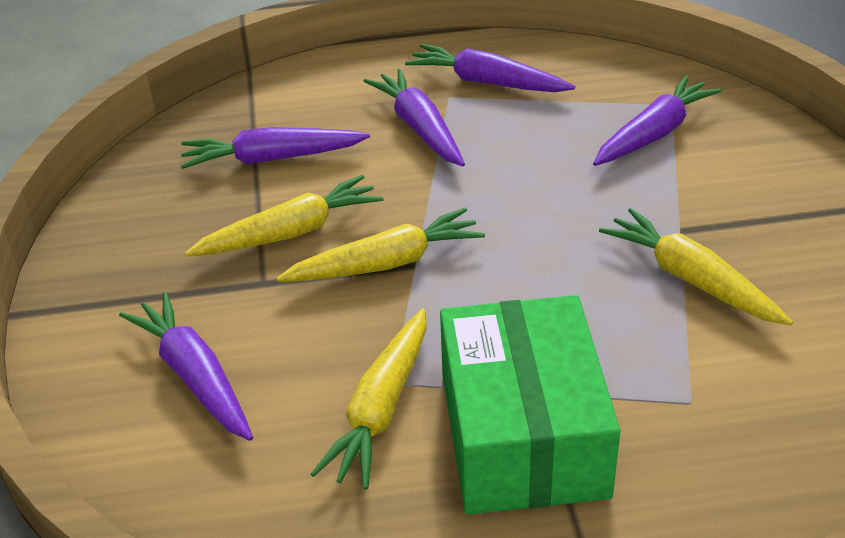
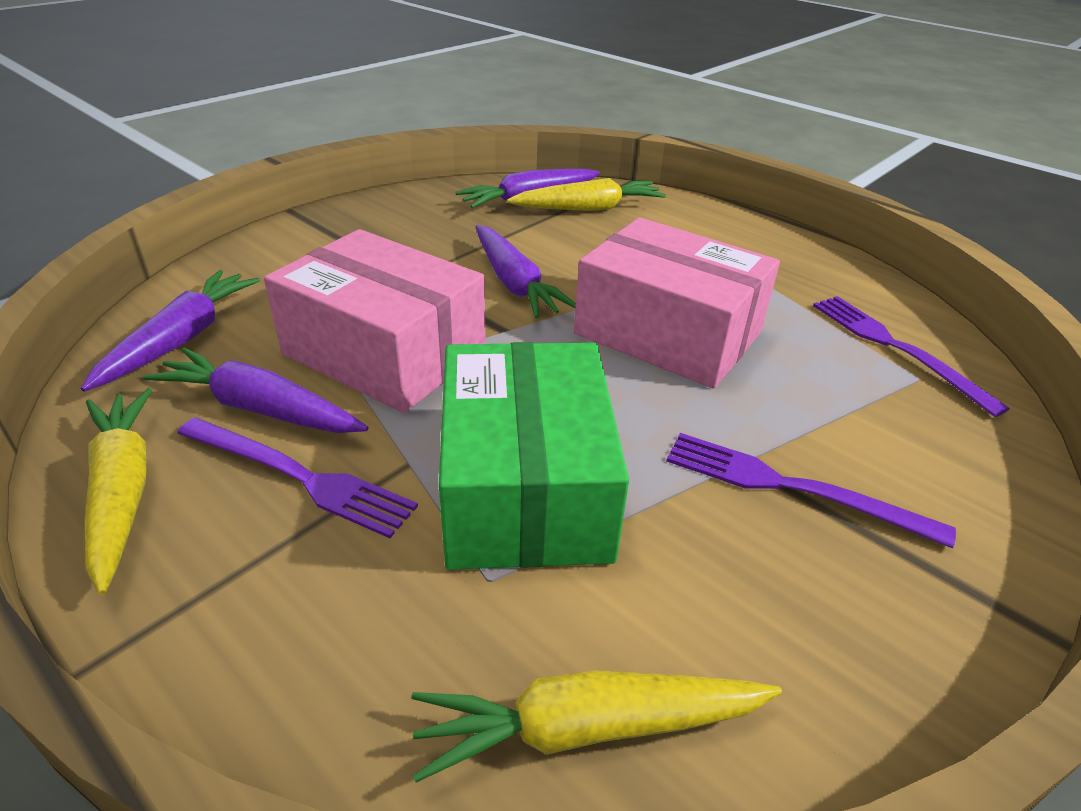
pink box: none = 0 -> [264,229,486,413] [574,217,780,389] = 2
purple carrot: [119,292,253,441] [180,127,370,169] [364,69,465,166] [405,44,575,92] [593,75,722,166] = 5 -> [81,270,260,392] [143,348,368,433] [455,169,600,208] [476,225,576,318] = 4
purple fork: none = 0 -> [177,418,418,538] [666,433,956,548] [813,296,1010,417] = 3
yellow carrot: [185,175,383,257] [276,208,485,282] [311,308,427,490] [599,208,793,325] = 4 -> [85,388,152,595] [412,670,782,783] [507,178,666,211] = 3

